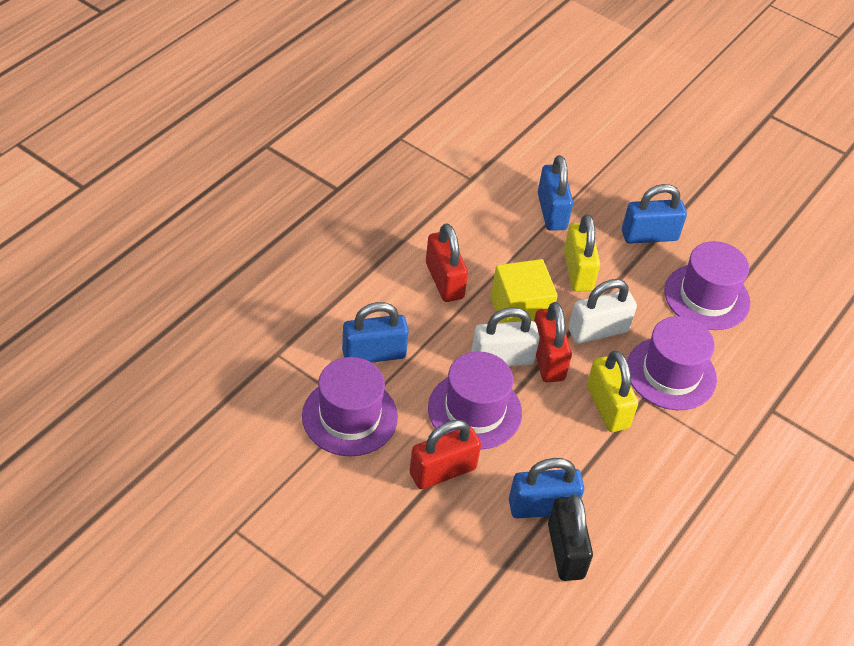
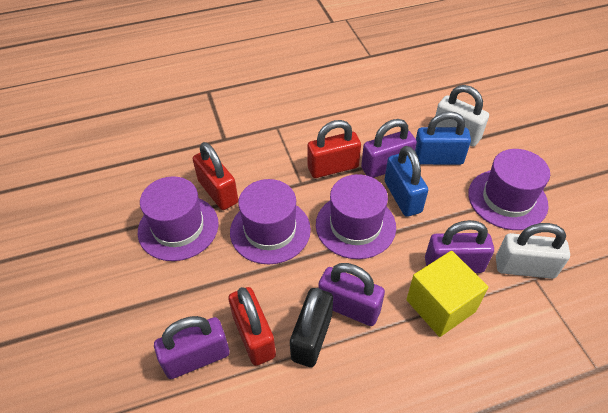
blue padlock: [342,302,409,363] [509,458,584,519] [538,155,573,231] [622,184,687,244] = 4 -> [384,146,428,217] [415,111,471,165] = 2
purple padlock: none = 0 -> [154,316,230,379] [318,263,385,326] [361,119,417,178] [425,220,494,273] = 4
yellow padlock: [564,214,600,291] [587,350,638,432] = 2 -> none = 0

